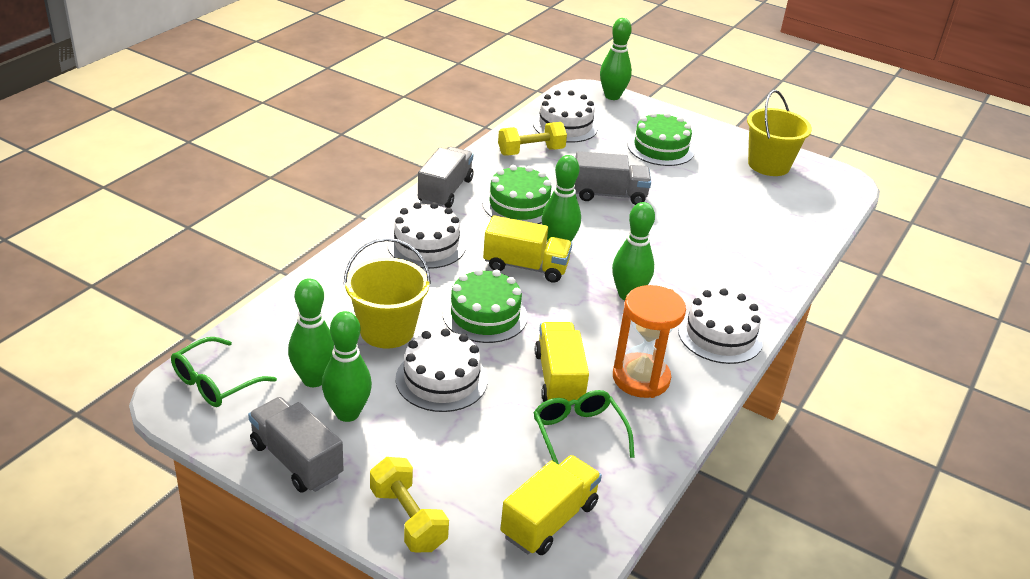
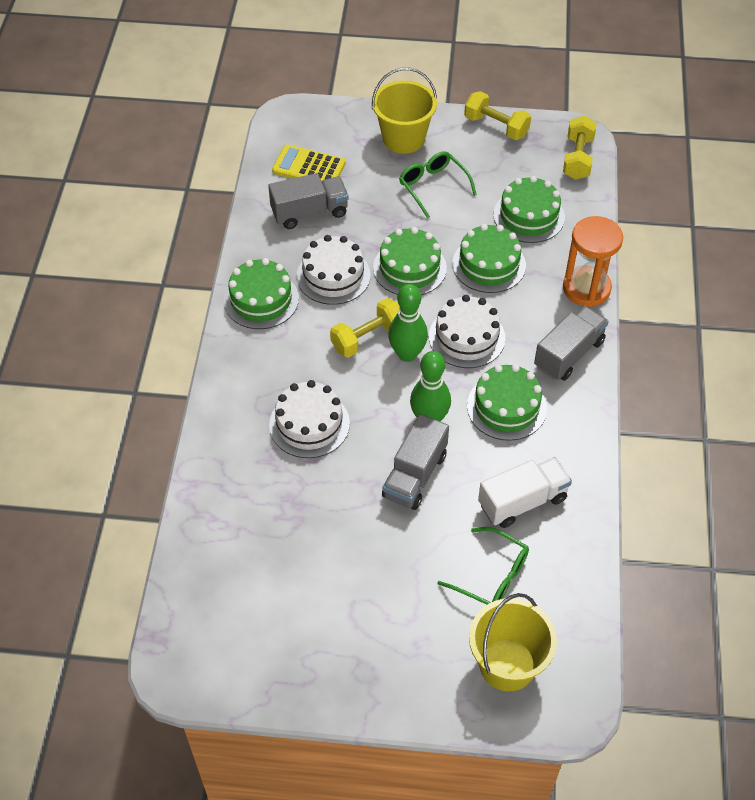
green bowling pin: [288,278,334,387] [322,311,372,422] [542,155,581,242] [600,18,632,100] [612,202,655,300] = 5 -> [388,284,428,362] [410,351,451,421] = 2
green cake: [443,268,528,343] [482,165,551,224] [628,112,694,166] = 3 -> [224,258,299,329] [373,227,447,295] [452,224,526,293] [467,364,547,441] [494,176,565,243] = 5
white cake: [387,202,466,269] [395,329,487,412] [533,90,598,143] [678,288,763,364] = 4 -> [269,380,350,458] [297,235,370,305] [429,295,505,368] = 3
white truck: none = 0 -> [478,457,572,528] = 1
yellow calculator: none = 0 -> [272,145,346,182] = 1
yellow dumbbell: [370,457,449,552] [498,122,567,155] = 2 -> [330,298,400,358] [464,91,531,140] [563,116,597,180] = 3
yellow truck: [483,215,572,283] [500,455,602,555] [535,322,589,407] = 3 -> none = 0

